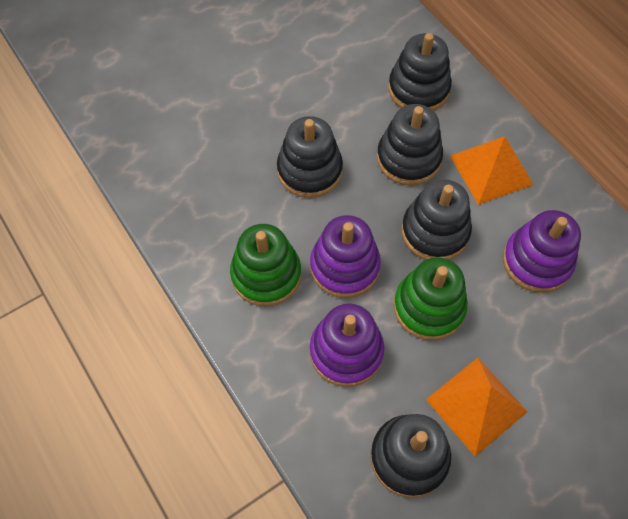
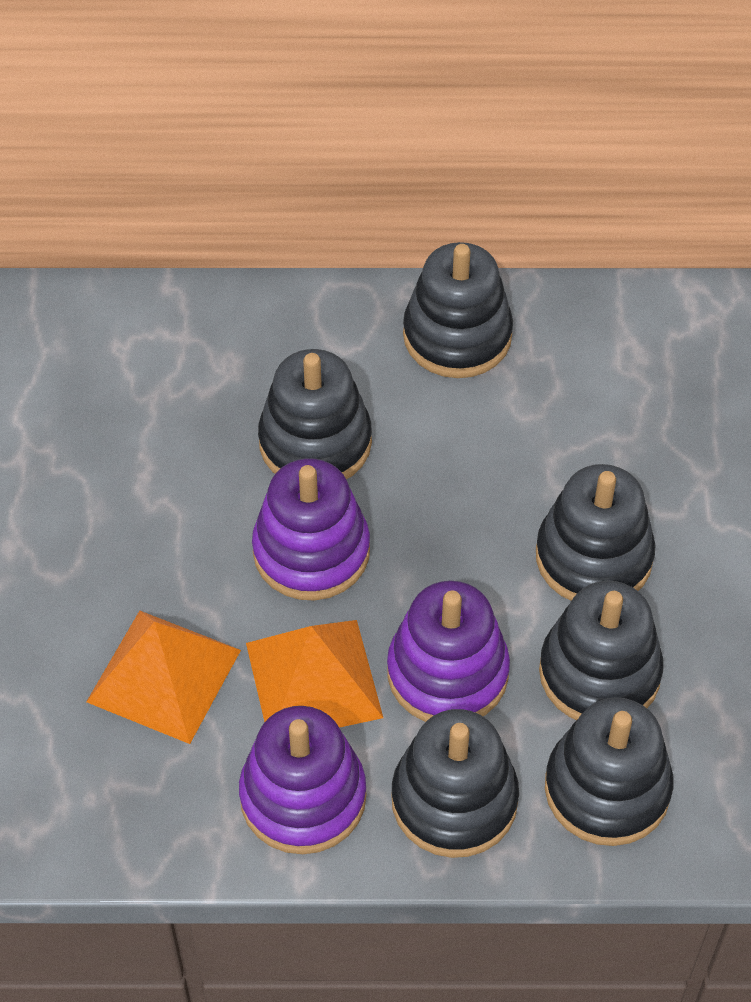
black stacking toy: [277,116,343,198] [370,414,451,498] [377,104,443,185] [388,33,452,111] [401,179,472,260] = 5 -> [258,349,372,479] [391,709,519,858] [403,242,513,378] [536,464,655,601] [539,581,663,720] [545,697,673,846] = 6
green stacking toy: [230,224,301,306] [394,257,468,340] = 2 -> none = 0

